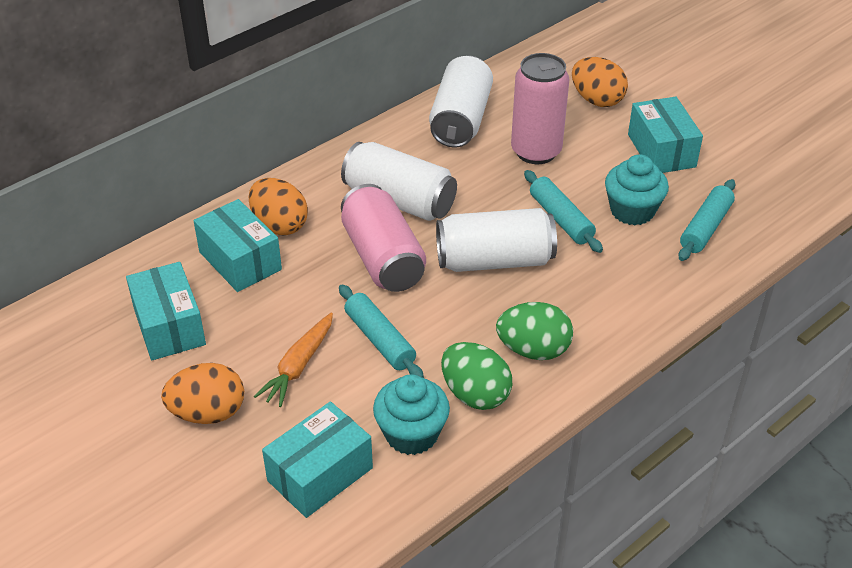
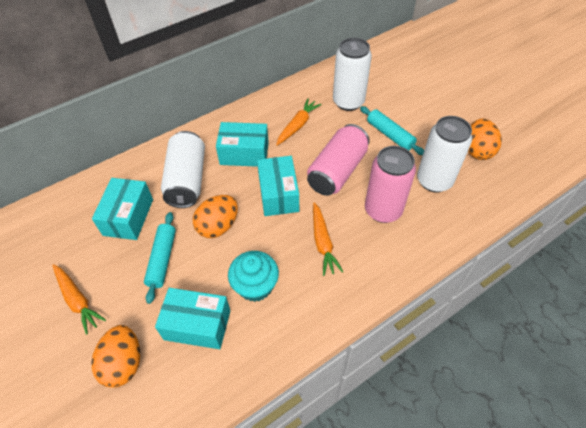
green egg: [441,342,512,410] [496,302,573,360] = 2 -> none = 0
orange carrot: [254,313,333,407] = 1 -> [52,264,106,335] [276,99,322,145] [313,202,343,276] = 3
turquoise cupcake: [373,374,450,455] [605,154,669,225] = 2 -> [228,251,279,302] = 1
turquoise rolling pin: [339,285,424,378] [524,170,603,253] [678,179,735,261] = 3 -> [144,212,176,304] [360,106,424,155] = 2

